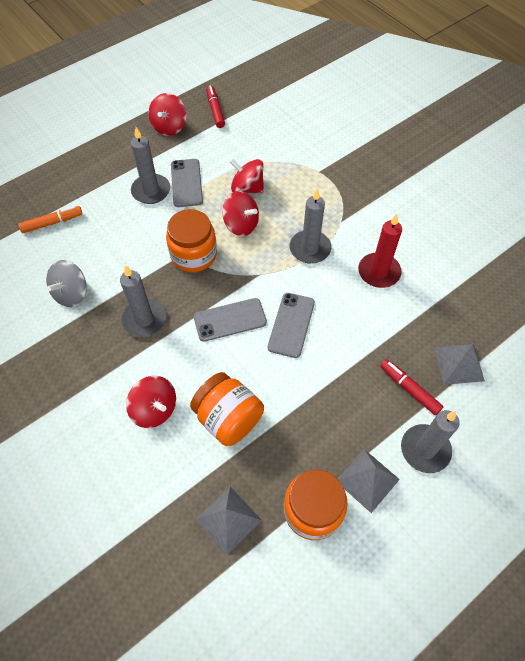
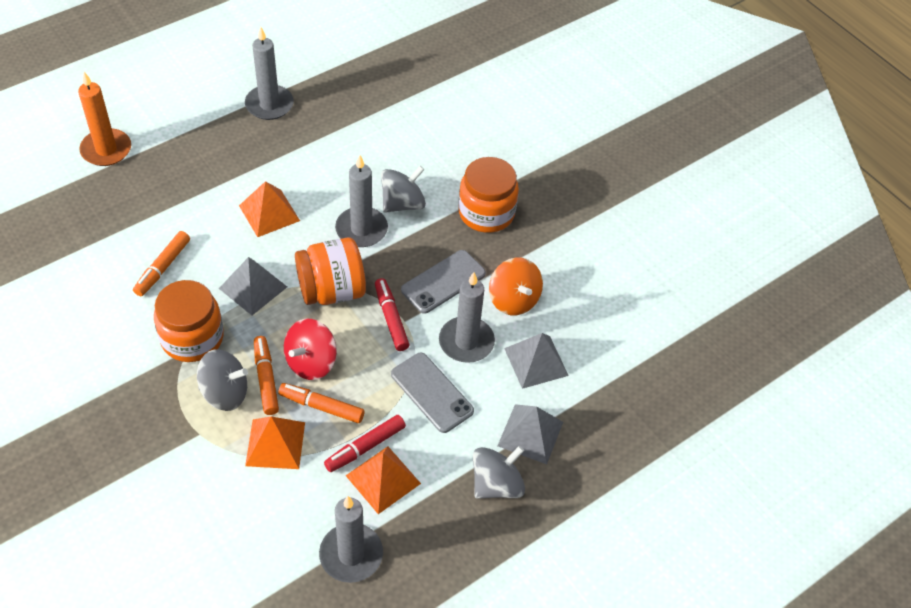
grey phone: [171,159,203,207] [194,298,267,342] [268,293,315,358] = 3 -> [391,353,474,433] [401,250,486,314] = 2
grey spinning top: [46,260,87,307] = 1 -> [197,349,248,411] [381,166,426,213] [473,446,525,499] = 3
orange candle: none = 0 -> [78,72,131,166] = 1
orange marker: [18,206,83,233] = 1 -> [133,231,190,296] [254,336,279,415] [278,383,365,423] = 3
orange pyramid: none = 0 -> [239,181,300,237] [245,416,305,469] [346,446,421,514] = 3
orange spinning top: none = 0 -> [489,257,543,315] = 1
red candle: [358,214,402,288] = 1 -> none = 0
red spinning top: [126,376,176,428] [148,93,186,136] [222,191,259,236] [230,159,264,193] = 4 -> [284,319,337,380] = 1

